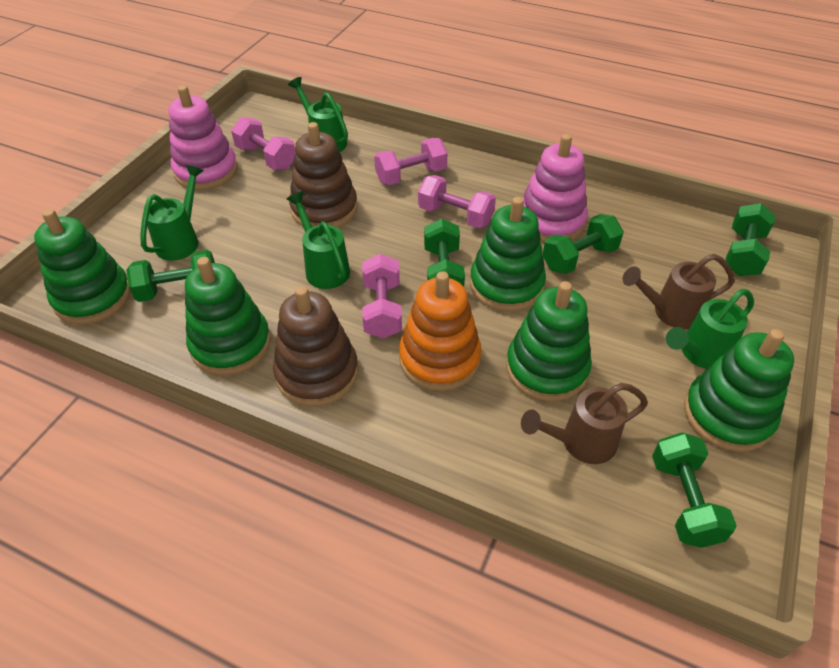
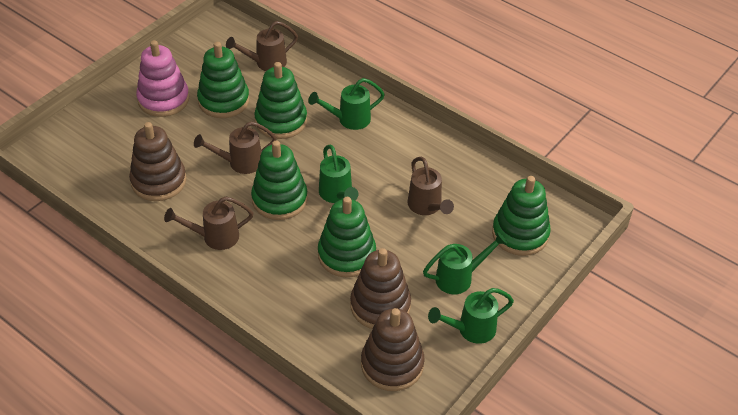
brown stacking toy: [273,286,358,407] [289,122,358,228] = 2 -> [129,122,186,201] [350,248,411,329] [361,308,425,391] = 3
brown watering can: [521,383,648,464] [623,254,735,329] = 2 -> [164,197,253,250] [194,121,276,174] [226,21,298,71] [407,157,454,215] = 4
green dumbbell: [126,250,215,302] [424,219,465,287] [542,214,624,274] [652,432,737,548] [725,203,775,276] = 5 -> none = 0
orange stacking toy: [399,271,482,391] = 1 -> none = 0
pink dumbbell: [231,117,296,170] [362,254,402,339] [374,138,447,185] [418,175,496,228] = 4 -> none = 0
pink stacking toy: [169,85,238,190] [522,134,588,242] = 2 -> [136,40,189,117] = 1

